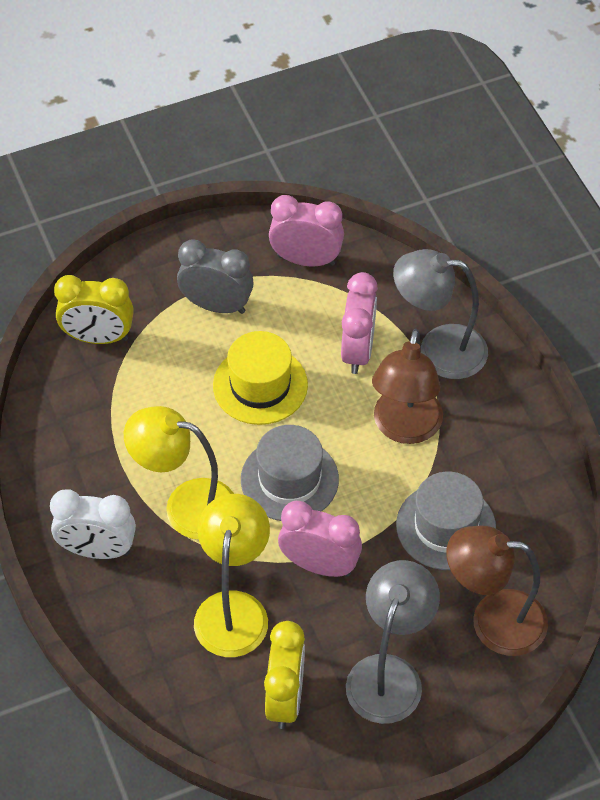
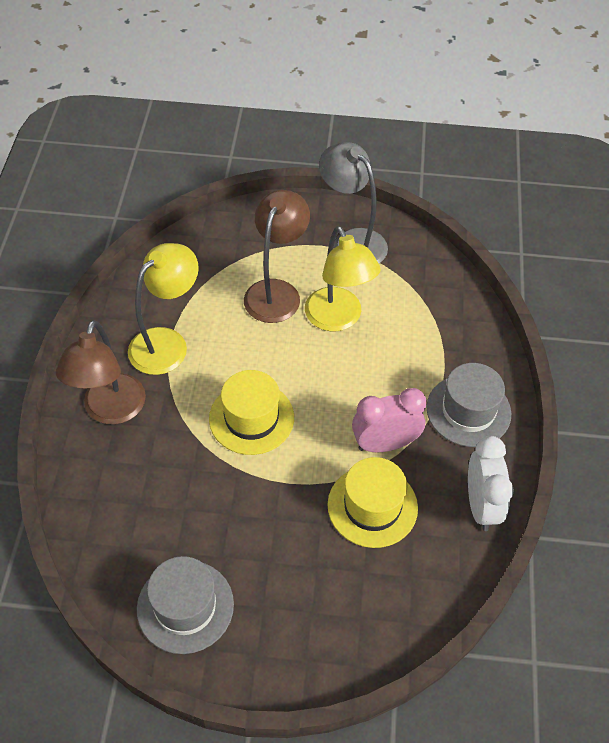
grey clock: [177,239,254,314] = 1 -> none = 0
grey lamp: [346,560,440,724] [393,249,488,379] = 2 -> [319,142,388,264] = 1
pink clock: [269,195,344,267] [278,501,362,577] [341,272,378,374] = 3 -> [352,388,427,452] = 1
yellow clock: [54,275,134,344] [264,621,305,729] = 2 -> none = 0
yellow hat: [213,331,308,425] = 1 -> [209,370,294,455] [328,457,418,548] = 2

